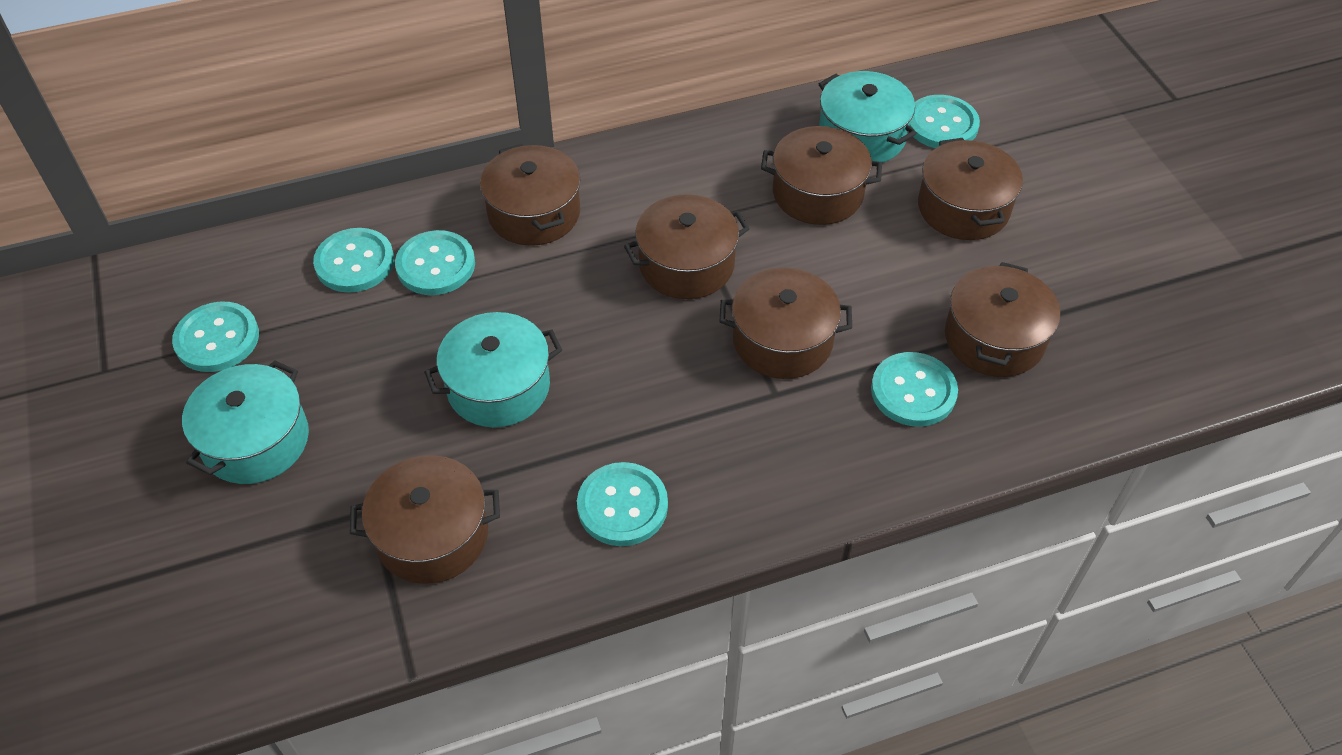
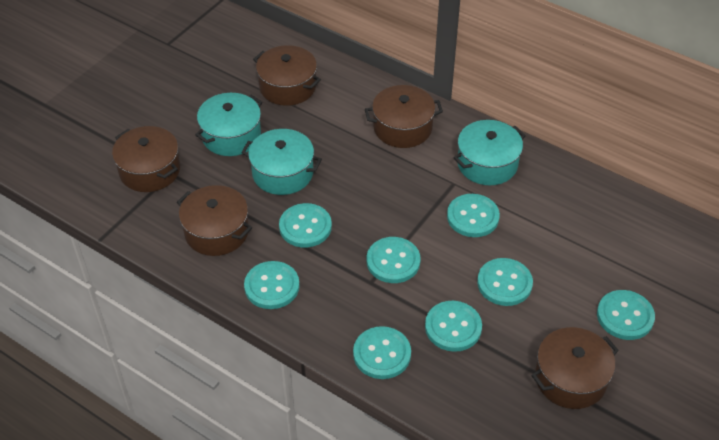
brown pot: [350,455,500,584] [480,144,580,246] [624,194,750,299] [720,268,852,379] [761,126,882,225] [918,138,1023,240] [945,262,1060,377] = 7 -> [112,126,180,192] [177,185,252,256] [253,45,321,106] [365,85,443,148] [531,327,619,409] = 5
turquoise button: [172,302,259,372] [313,228,394,293] [395,230,475,295] [577,462,668,546] [871,352,958,427] [910,95,980,148] = 6 -> [244,261,299,309] [279,203,332,248] [353,326,411,379] [367,237,421,283] [425,301,482,352] [447,194,500,237] [477,258,533,306] [597,290,655,340] = 8

